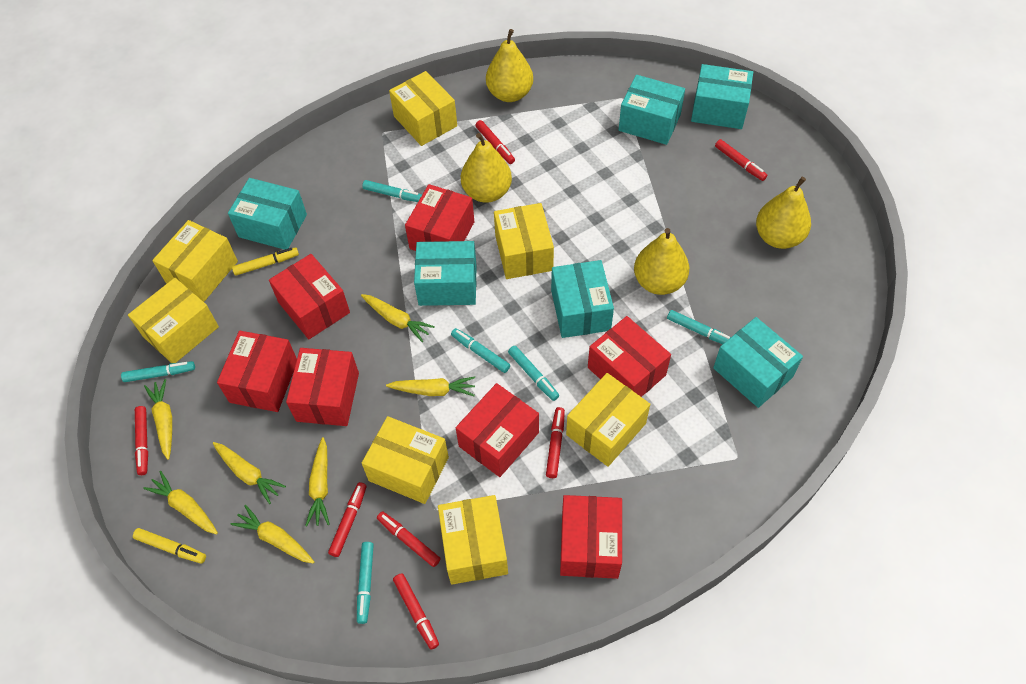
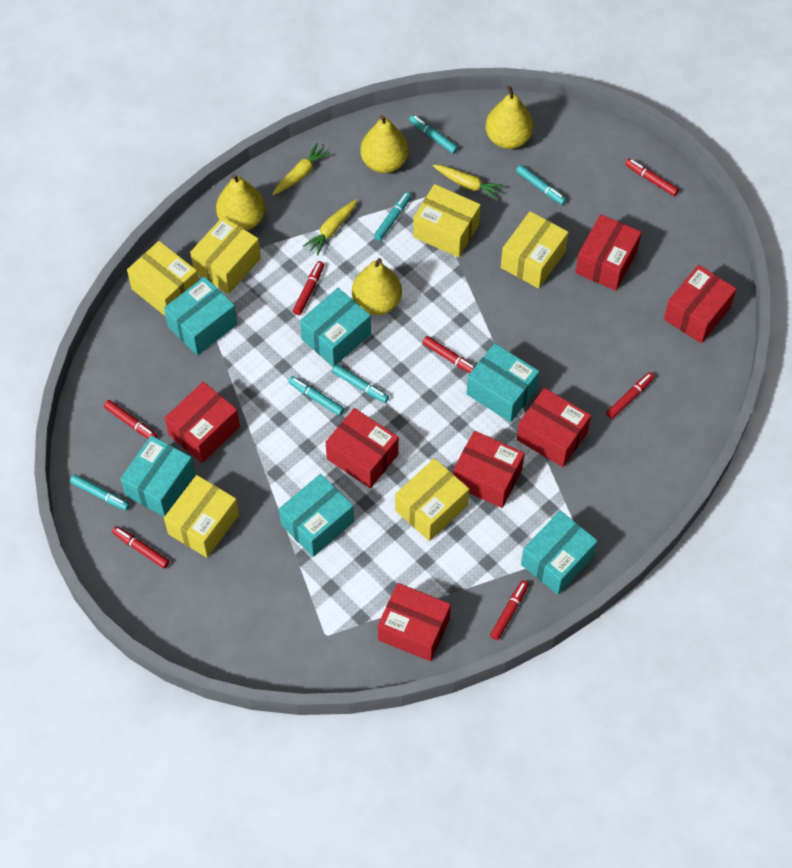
yellow box: [128,278,219,363] [152,220,238,302] [362,416,449,504] [389,71,457,146] [438,495,508,585] [494,203,554,279] [566,373,650,467] = 7 -> [127,241,199,316] [164,475,239,558] [190,216,261,294] [395,458,469,541] [413,184,481,257] [501,211,568,289] = 6
yellow carrot: [144,379,172,460] [144,471,218,535] [213,442,286,504] [230,505,314,564] [305,437,330,526] [361,294,435,342] [386,377,475,396] = 7 -> [272,143,330,195] [303,199,357,256] [433,165,504,201] = 3
yellow marker: [133,528,206,564] [232,247,299,276] = 2 -> none = 0

